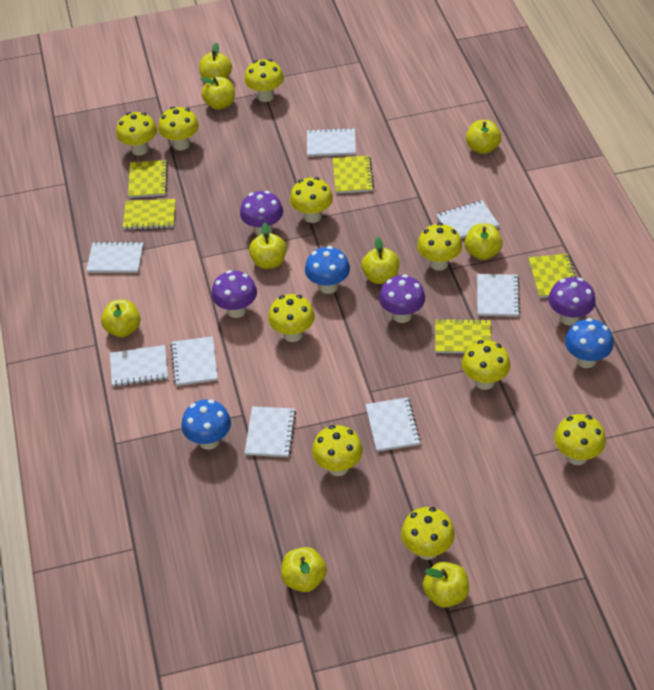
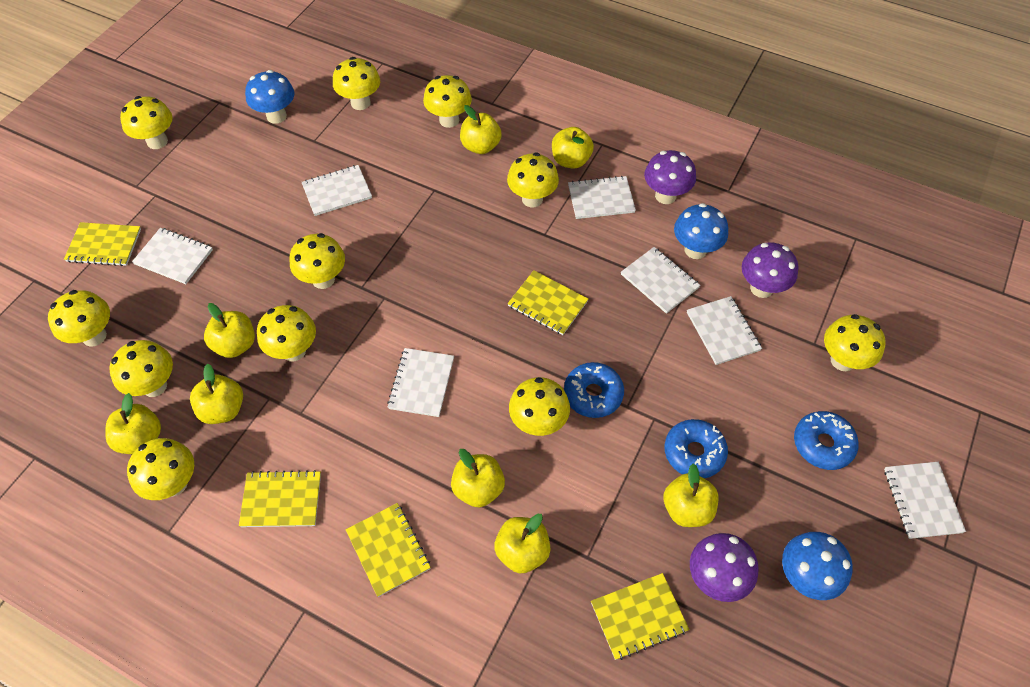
blue donut: none = 0 -> [564,362,624,418] [664,419,728,478] [794,411,859,470] = 3
purple mushroom: [211,270,257,318] [240,191,283,236] [379,274,425,323] [548,277,596,325] = 4 -> [644,150,696,204] [690,533,759,602] [742,242,798,298] = 3
white notebook: [86,242,143,273] [110,345,168,387] [171,336,218,386] [245,406,296,457] [307,128,356,157] [365,397,421,452] [436,200,499,239] [477,274,520,317] = 8 -> [132,228,213,284] [301,165,372,216] [387,348,454,417] [568,176,636,219] [621,247,701,314] [687,296,762,365] [884,462,966,539] = 7
yellow apple: [101,300,140,337] [199,42,232,79] [201,77,235,110] [249,223,287,269] [281,547,327,592] [361,237,399,284] [423,562,469,608] [464,223,503,260] [466,120,501,154] = 9 -> [106,393,161,454] [190,364,243,424] [204,303,255,358] [451,449,505,507] [460,105,502,154] [494,514,550,573] [552,127,594,169] [663,464,718,527] = 8
yellow mushroom: [116,112,157,156] [158,107,199,151] [244,59,284,102] [268,294,315,342] [290,177,333,223] [312,425,363,476] [401,507,455,560] [417,223,462,271] [462,340,510,390] [554,414,606,465] = 10 -> [48,290,110,347] [109,340,173,397] [120,96,173,149] [127,438,194,500] [257,305,316,361] [290,233,345,289] [333,57,380,110] [423,75,472,128] [507,153,559,207] [509,377,570,436] [824,314,886,371] = 11

